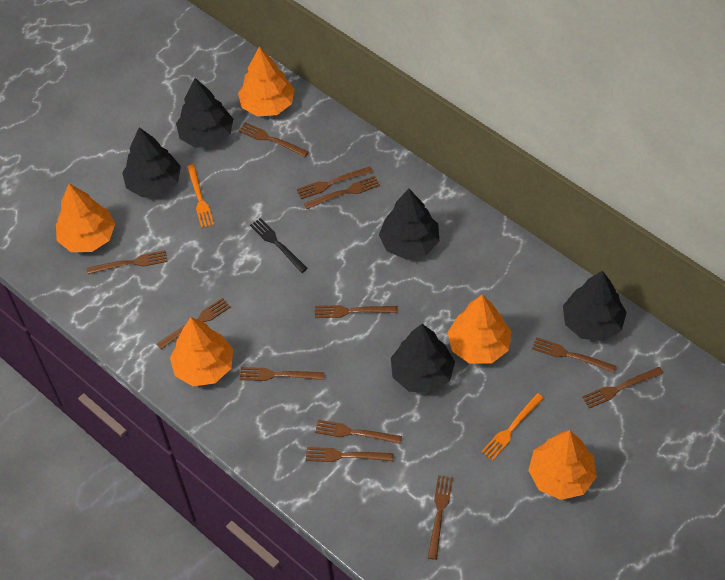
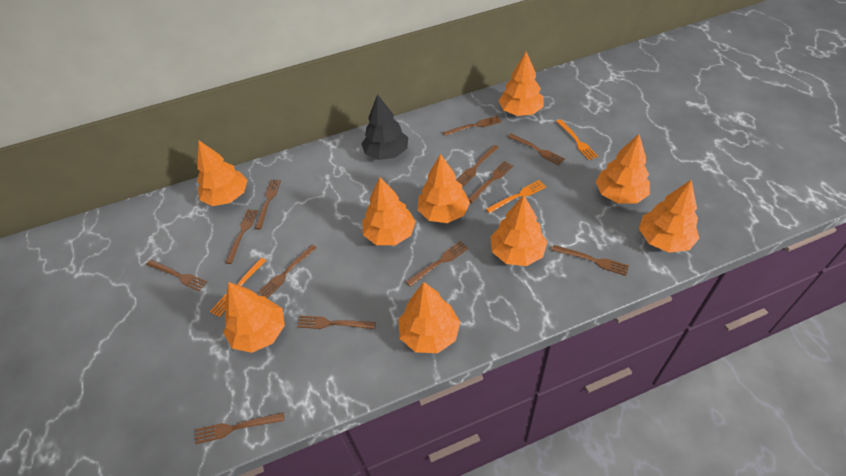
black fork: [250,218,308,273] = 1 -> none = 0
black tree: [122,127,181,197] [176,78,233,148] [379,189,439,259] [391,324,455,393] [563,271,627,341] = 5 -> [361,94,408,160] = 1
orange fork: [187,164,214,228] [481,393,544,460] = 2 -> [210,258,266,317] [486,180,546,213] [556,119,598,160] = 3
orange tree: [56,184,115,252] [170,317,233,386] [238,47,295,117] [447,294,512,364] [528,430,597,500] = 5 -> [197,141,247,206] [224,282,285,353] [362,177,416,245] [398,282,460,353] [417,154,470,223] [490,195,547,266] [499,52,544,116] [596,134,650,204] [639,180,699,253] = 9

